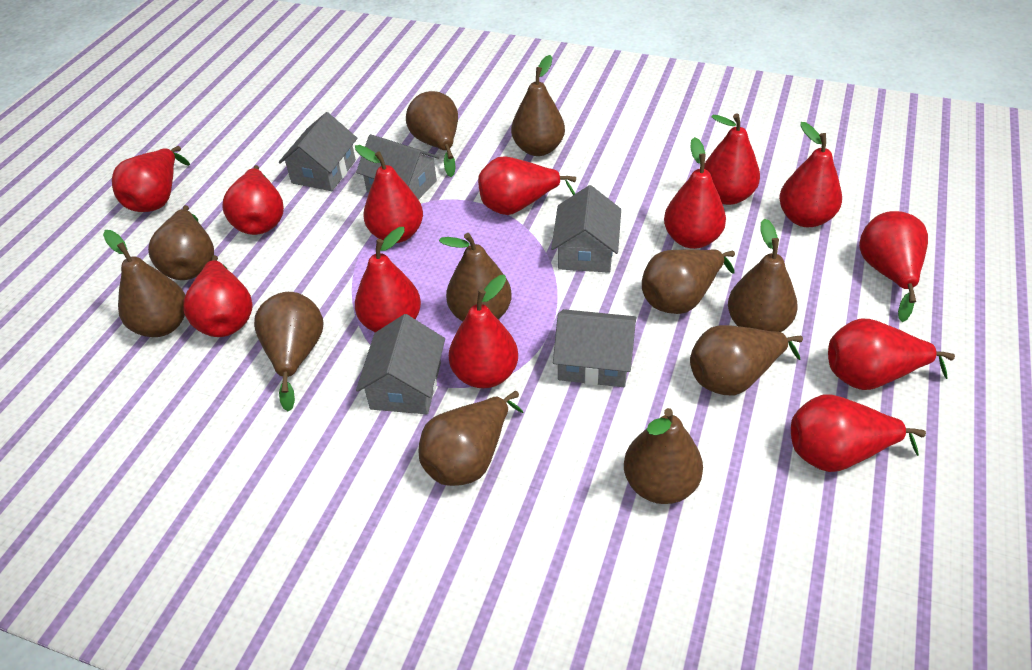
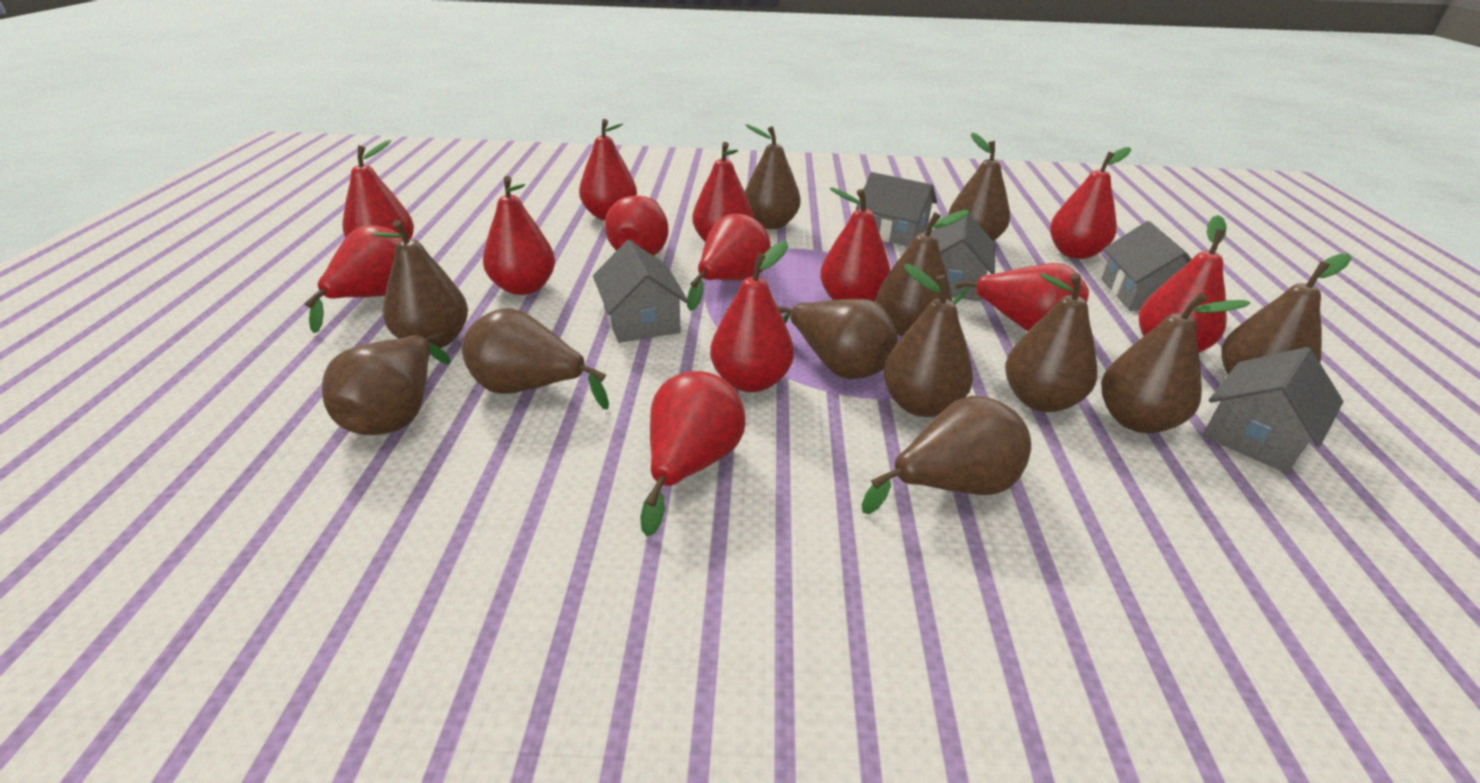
brown pear: [103,230,185,337] [148,205,214,280] [254,292,324,412] [406,91,458,177] [418,391,523,486] [439,233,512,321] [511,55,565,156] [624,408,703,504] [642,249,735,314] [690,325,803,395] [728,218,798,332] = 11 -> [322,333,451,435] [372,220,468,348] [462,308,609,409] [745,124,801,229] [777,299,898,379] [862,396,1031,514] [876,210,969,336] [883,264,973,417] [948,133,1010,241] [1005,273,1097,412] [1101,293,1250,433] [1221,254,1351,375] = 12

